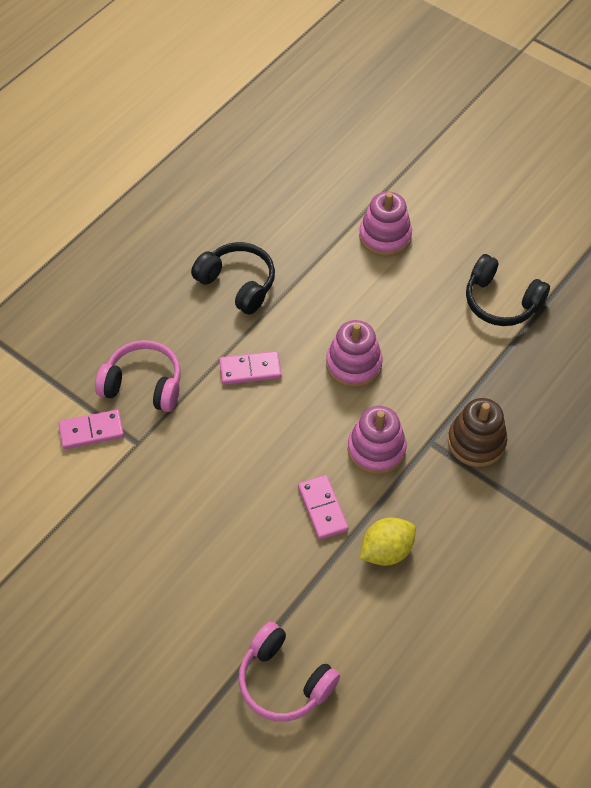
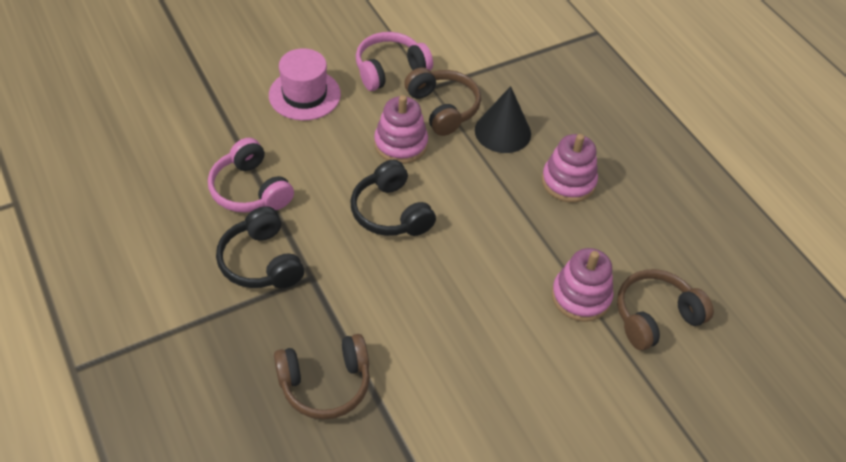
black cone: none = 0 -> [475,86,531,153] = 1
brown headphones: none = 0 -> [274,334,370,420] [404,67,481,136] [617,269,714,350] = 3
brown stacking toy: [448,398,507,467] = 1 -> none = 0
pink domino: [59,410,124,449] [219,351,282,385] [298,475,348,540] = 3 -> none = 0
pink hat: none = 0 -> [269,48,341,121] = 1
yellow lemon: [360,517,416,566] = 1 -> none = 0

